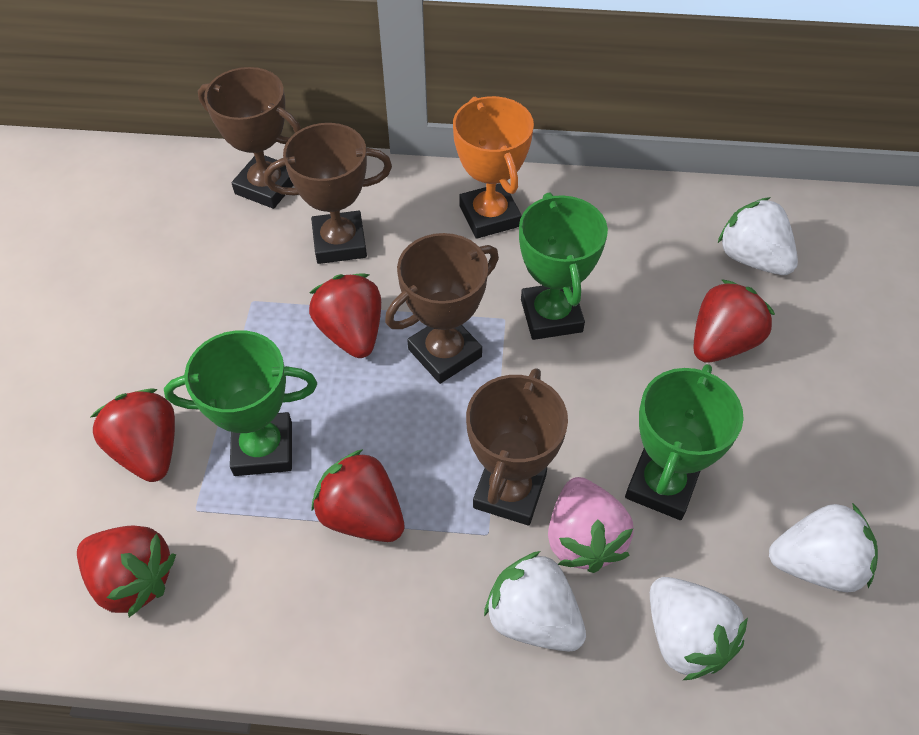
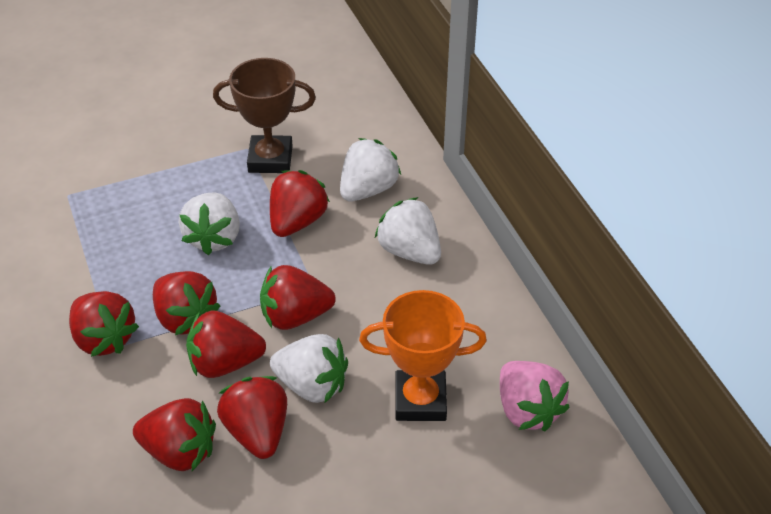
brown trophy: [198,67,301,209] [264,123,392,264] [385,233,499,384] [466,368,568,526] = 4 -> [213,58,316,173] = 1
green trophy: [164,330,317,476] [519,192,608,340] [625,364,744,520] = 3 -> none = 0
red strawberry: [77,525,176,617] [91,388,175,482] [309,273,381,358] [311,449,405,542] [693,279,775,363] = 5 -> [69,291,139,357] [133,398,216,471] [153,271,221,335] [186,310,266,378] [217,376,287,459] [260,265,336,330] [270,170,330,237] = 7

